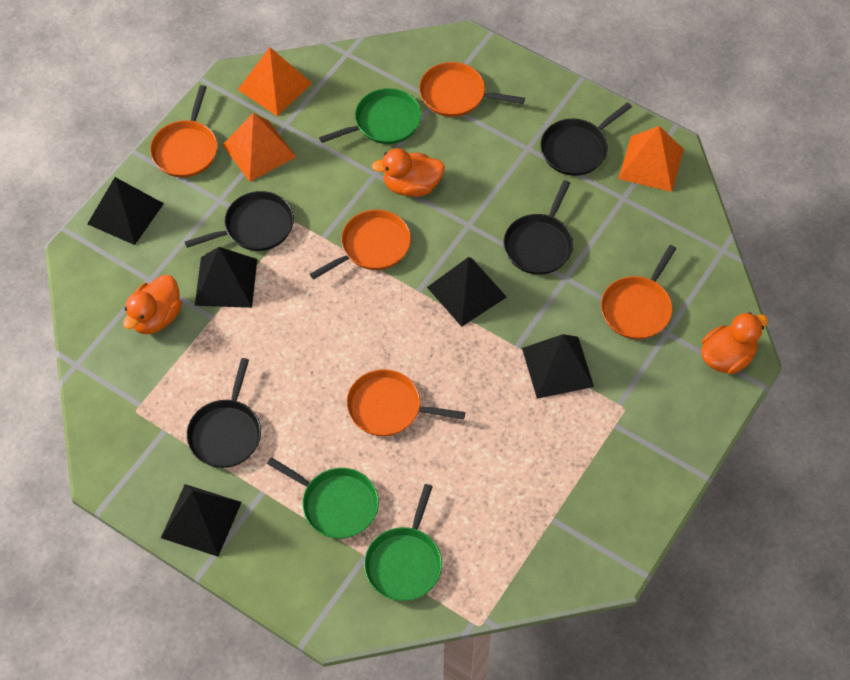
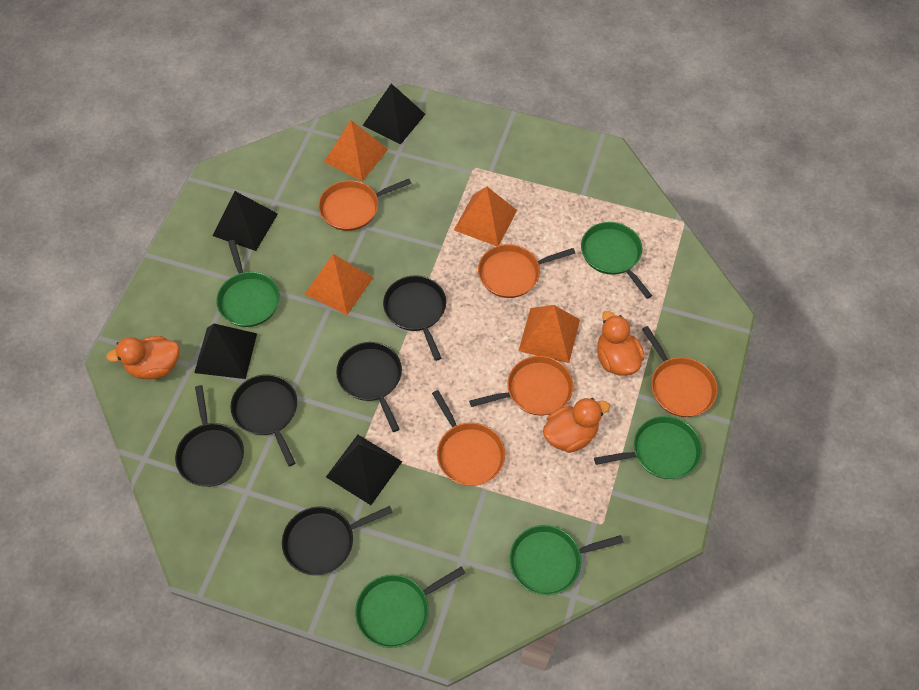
black pan: [185,191,294,251] [186,358,261,468] [503,180,573,275] [540,102,632,176] = 4 -> [175,385,244,487] [230,374,297,466] [282,506,393,575] [336,342,402,432] [383,275,446,361] = 5
black pyramid: [88,177,164,245] [161,484,242,557] [195,247,257,308] [427,257,507,327] [522,334,594,399] = 5 -> [194,323,257,379] [213,191,278,251] [326,435,403,505] [362,83,426,144] = 4
green pan: [267,457,379,539] [319,88,421,144] [364,484,442,601] = 3 -> [216,240,280,327] [355,566,465,648] [510,525,624,595] [581,222,652,299] [594,416,702,479] = 5
orange pyramid: [222,113,296,182] [238,47,312,116] [618,126,684,192] = 3 -> [305,254,374,315] [324,120,388,181] [454,186,517,246] [518,305,580,363] = 4

